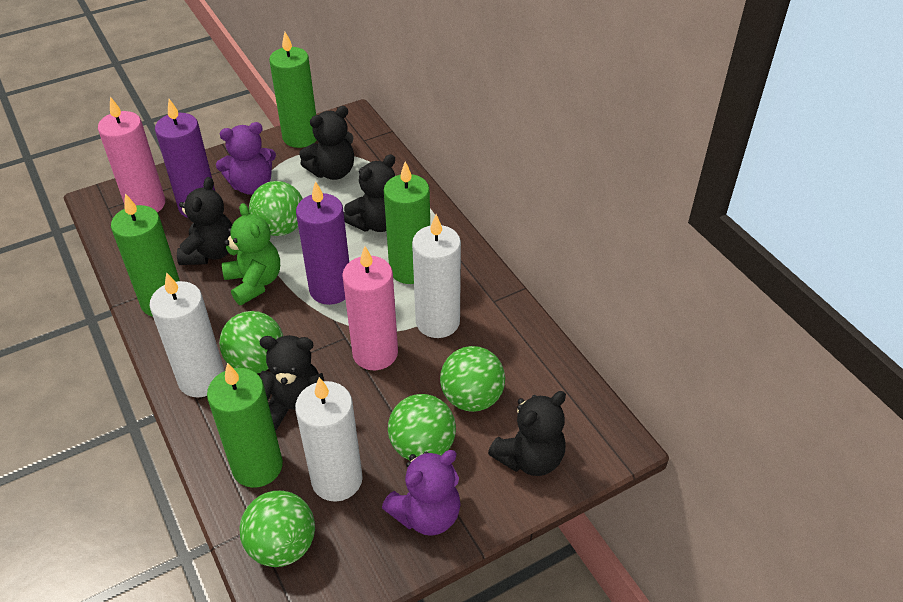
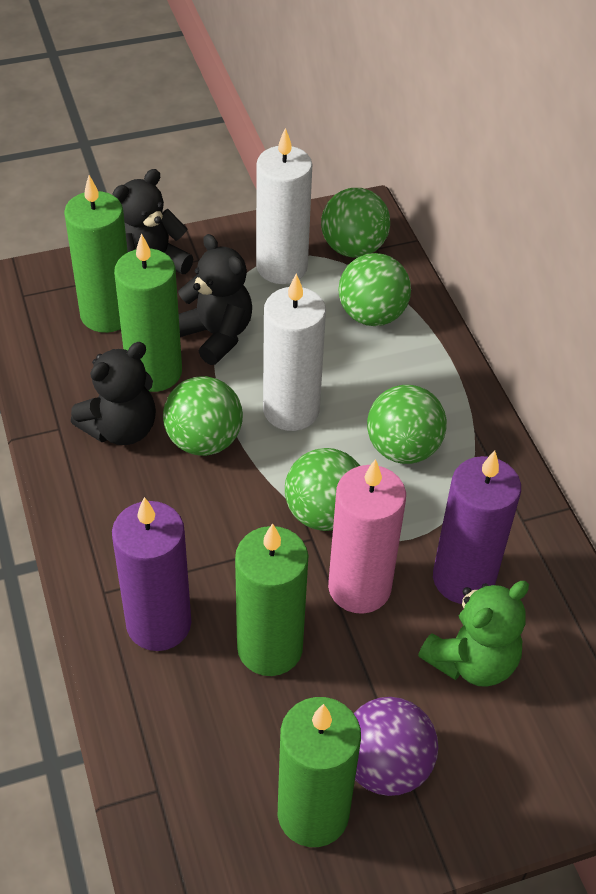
black teddy bear: [177,177,232,265] [260,335,324,431] [299,106,354,180] [344,154,395,232] [488,391,566,476] = 5 -> [71,342,156,445] [112,169,193,274] [178,234,252,365] = 3
pink candle: [98,97,165,213] [342,246,398,370] = 2 -> [328,459,406,614] = 1
purple ball: none = 0 -> [354,697,438,796] = 1
purple teddy bear: [216,122,276,195] [382,450,461,536] = 2 -> none = 0
white candle: [150,272,225,397] [295,377,363,502] [412,214,461,338] = 3 -> [256,128,312,284] [263,273,326,431] = 2

